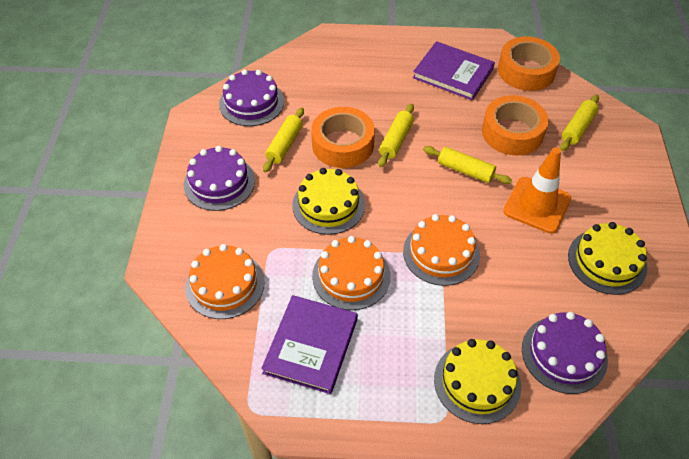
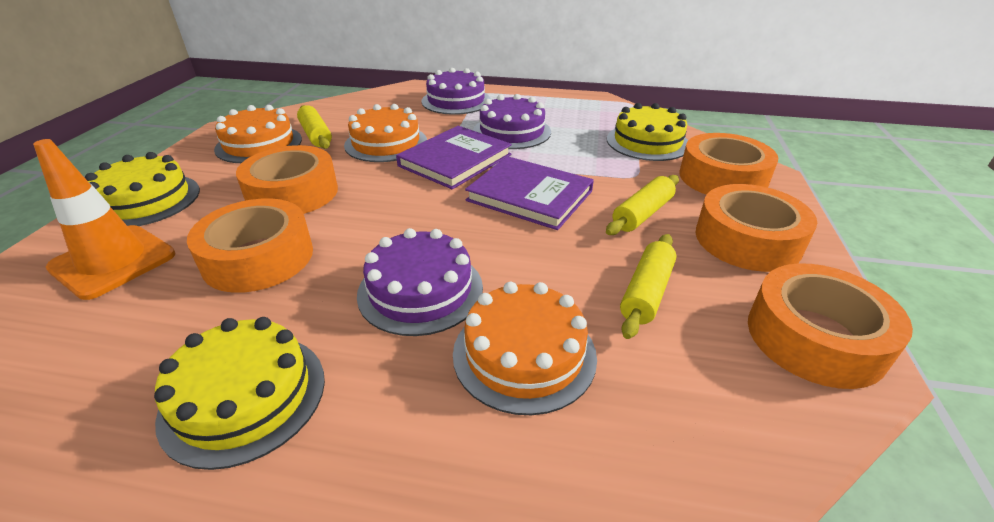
orange tape: [311,107,375,168] [482,95,548,156] [498,37,560,91] = 3 -> [187,198,313,293] [236,145,338,214] [680,133,778,195] [695,184,817,272] [748,263,913,389] = 5
yellow rolling pin: [263,108,304,173] [378,104,414,167] [423,146,512,184] [560,95,599,151] = 4 -> [297,105,332,149] [606,175,679,235] [620,234,677,339] = 3

